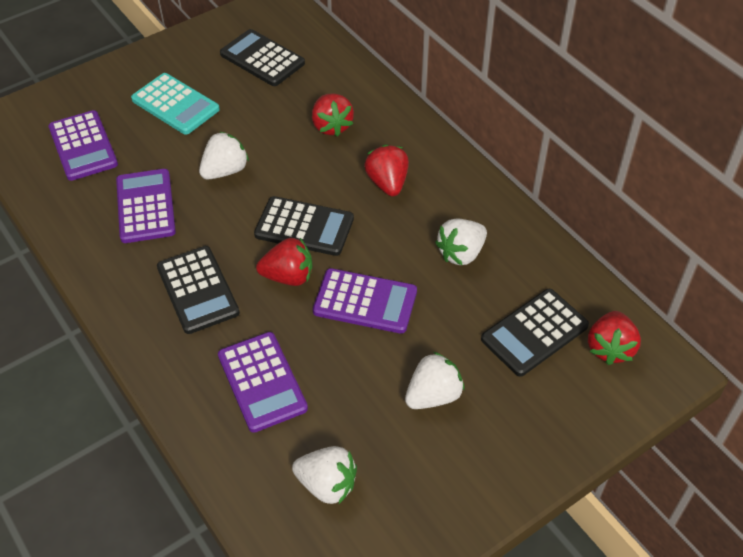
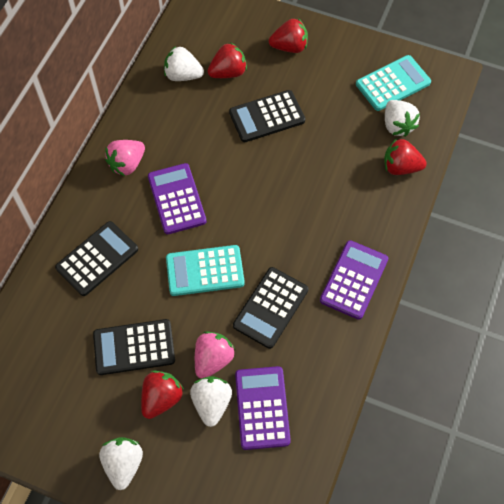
pink strawberry: none = 0 -> [105,140,145,176] [195,331,235,379] = 2
purple calculator: [48,110,118,181] [116,169,176,243] [218,332,308,433] [313,268,417,334] = 4 -> [148,163,207,234] [235,366,291,450] [320,240,388,320] = 3
turquoise calculator: [131,73,220,135] = 1 -> [166,245,245,296] [356,55,431,111] = 2

